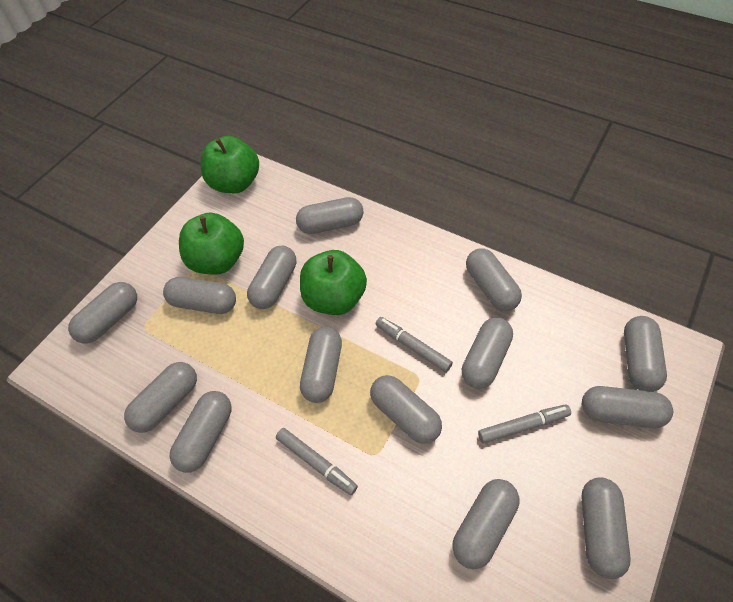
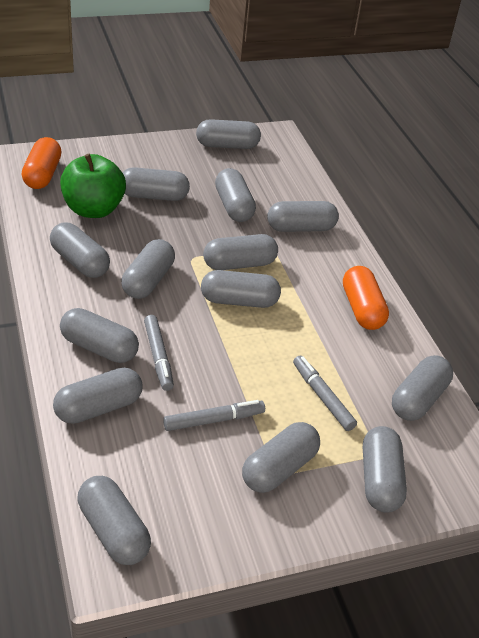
green apple: [179,212,244,275] [200,136,259,193] [300,250,367,315] = 3 -> [60,154,126,218] = 1
orange capsule: none = 0 -> [22,137,61,189] [343,266,389,330] = 2

